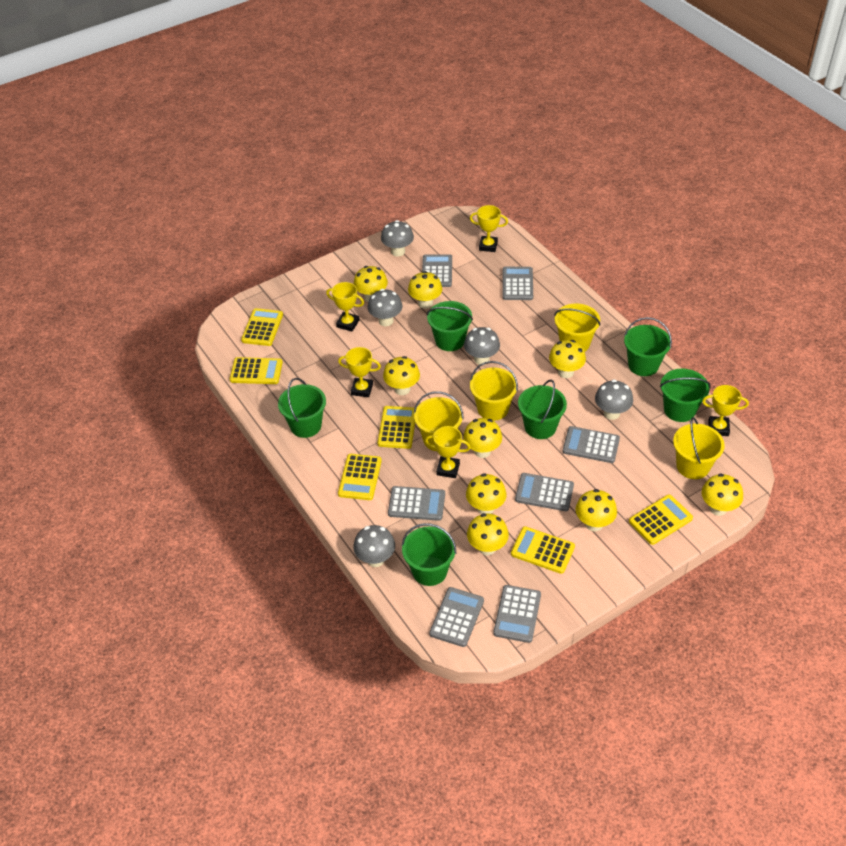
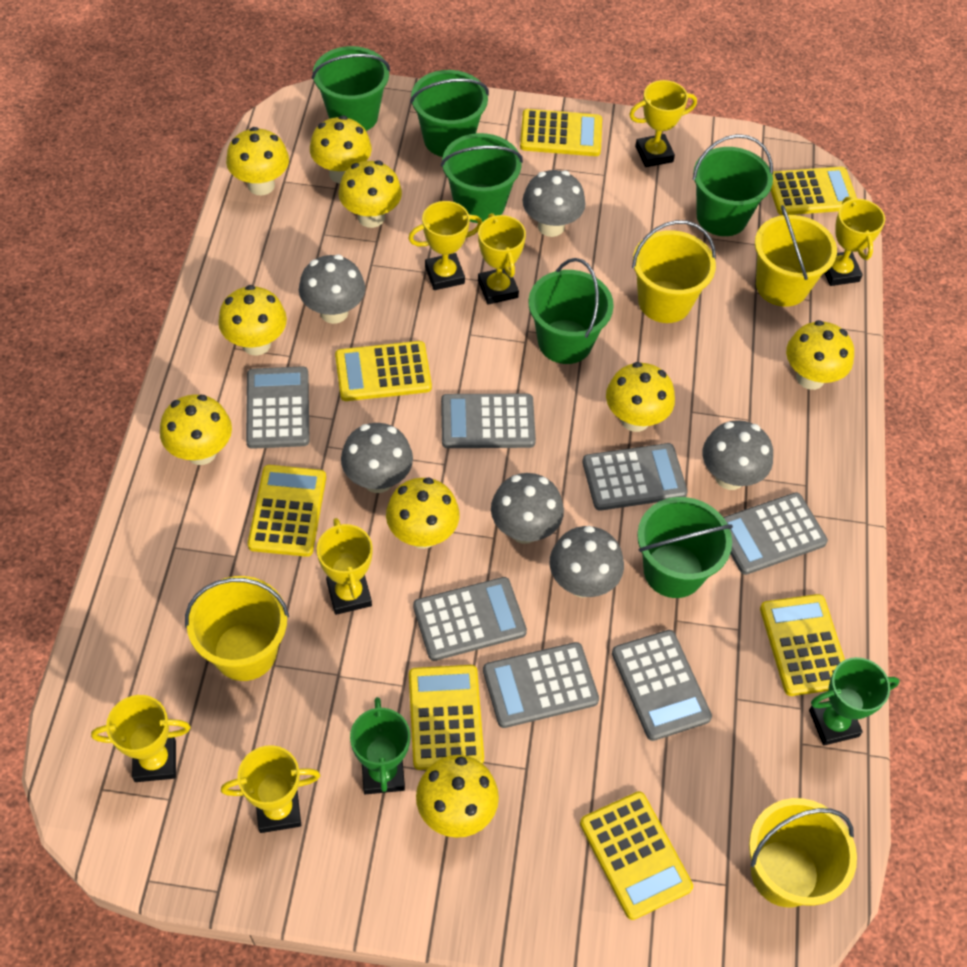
green trophy: none = 0 -> [350,697,410,794] [809,657,900,745] = 2
grey mushroom: [353,525,395,567] [368,289,402,326] [381,220,414,257] [464,327,500,365] [595,380,633,420] = 5 -> [299,255,365,324] [341,423,413,493] [491,473,564,544] [523,170,586,237] [550,526,624,597] [703,420,773,490] = 6
yellow calculator: [230,357,283,384] [241,308,283,346] [338,454,382,500] [378,406,415,449] [511,526,575,574] [629,494,693,545] = 6 -> [248,465,326,557] [335,341,432,401] [409,665,484,770] [520,109,602,156] [580,791,693,920] [760,594,845,696] [770,167,857,215] = 7
yellow trophy: [326,282,364,331] [338,347,381,397] [425,426,471,478] [470,205,508,252] [702,385,749,436] = 5 -> [91,695,191,782] [221,745,320,833] [317,518,373,615] [408,201,482,290] [478,213,526,305] [629,80,697,167] [824,197,885,286] = 7

